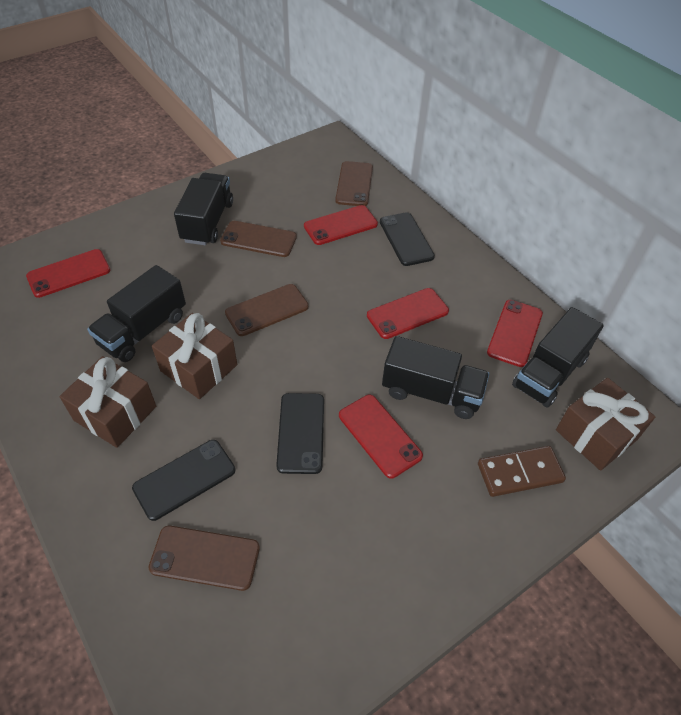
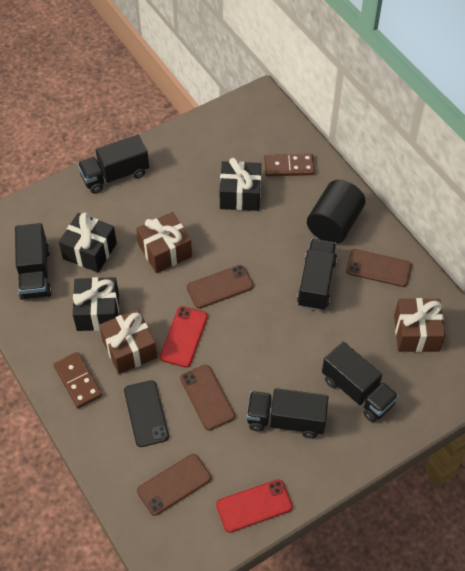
black cylinder: none = 0 -> [307,180,366,244] = 1
black gift: none = 0 -> [59,212,117,273] [73,277,119,331] [219,158,261,211] = 3
black phone: [132,440,235,521] [276,393,324,474] [380,212,435,266] = 3 -> [124,380,169,447] = 1
black truck: [87,265,186,362] [174,173,233,245] [382,336,489,419] [512,307,604,408] = 4 -> [15,223,52,300] [78,135,149,194] [246,388,329,439] [297,239,337,311] [322,342,399,422] = 5
brown domino: [478,446,566,497] = 1 -> [53,352,102,408] [264,154,315,176] = 2
red phone: [26,249,110,298] [304,205,378,245] [339,395,423,478] [367,288,449,339] [487,300,543,367] = 5 -> [160,306,208,367] [216,479,293,533] = 2

